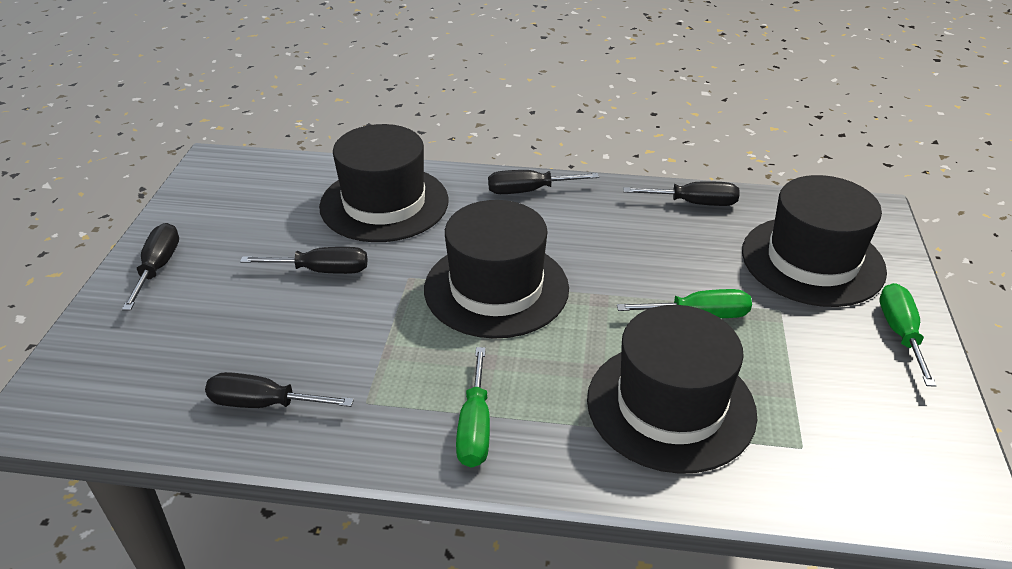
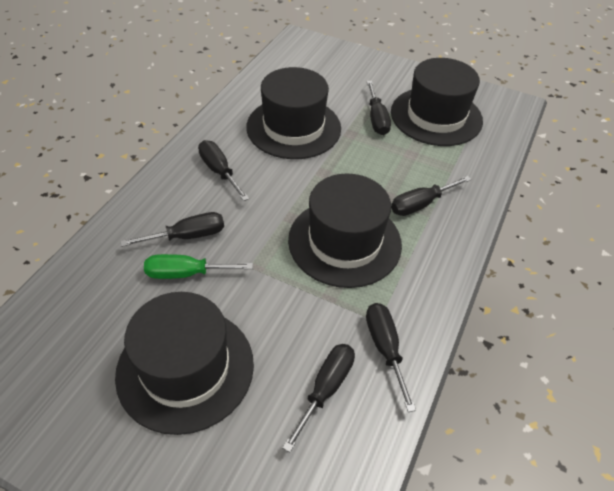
black screwdriver: [122,223,179,311] [205,372,354,408] [240,247,367,274] [488,170,599,194] [624,181,739,206] = 5 -> [120,212,224,247] [198,140,249,201] [282,344,355,453] [366,303,416,412] [367,81,391,135] [391,176,471,216] = 6
green screwdriver: [456,347,490,468] [617,289,752,318] [879,283,937,387] = 3 -> [144,254,253,279] = 1

